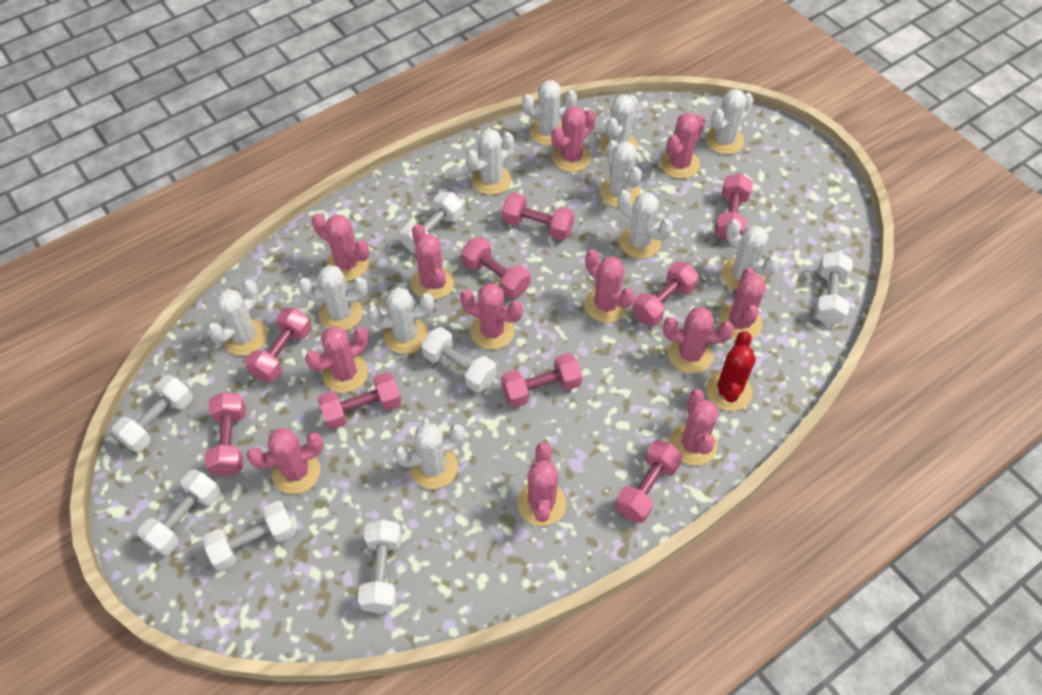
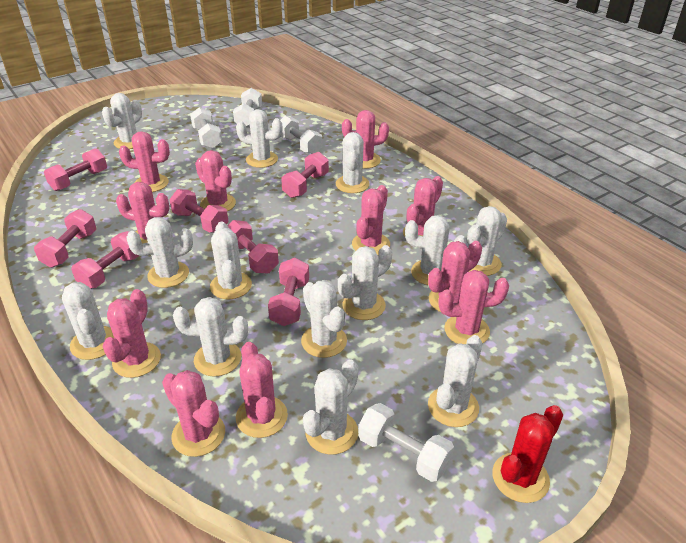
pink cactus: [247,428,324,494] [305,326,368,393] [312,213,369,281] [411,224,454,300] [460,283,523,350] [517,443,567,526] [551,106,596,172] [584,249,635,323] [660,113,705,179] [663,307,734,374] [670,389,719,466] [718,268,766,339] = 12 -> [103,289,161,378] [116,182,169,243] [119,131,170,192] [162,370,225,457] [195,150,236,211] [236,342,288,438] [342,110,389,169] [352,185,390,255] [403,176,443,237] [428,241,482,312] [439,270,509,344] = 11
pink dumbbell: [205,392,246,476] [245,308,312,382] [318,372,402,430] [461,237,530,299] [501,353,582,408] [502,192,575,241] [616,440,683,523] [632,261,699,326] [715,174,753,242] = 9 -> [34,209,96,268] [44,148,107,191] [71,231,140,289] [169,189,229,233] [228,220,279,273] [268,258,309,326] [281,152,329,198] = 7
white cactus: [207,280,267,356] [298,265,368,331] [367,287,434,354] [394,423,465,489] [466,129,514,195] [522,80,577,146] [599,95,638,156] [600,140,642,207] [617,190,673,259] [705,89,754,155] [722,219,779,290] = 11 -> [62,282,114,360] [102,93,142,149] [126,217,193,288] [173,297,248,377] [210,221,252,299] [236,109,282,168] [301,280,347,358] [303,360,359,455] [336,132,370,193] [338,245,392,320] [405,215,467,285] [428,335,483,427] [467,206,507,276] = 13
white dumbbell: [112,375,193,452] [137,469,220,556] [202,501,296,571] [358,519,402,613] [400,191,464,253] [421,327,497,392] [814,252,853,325] = 7 -> [190,107,222,149] [233,88,262,127] [280,116,322,154] [358,403,454,482] = 4

